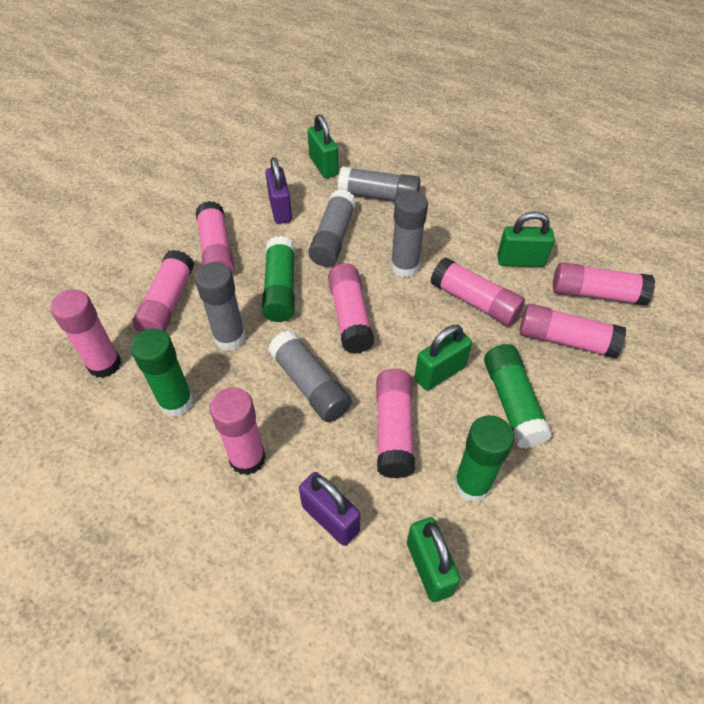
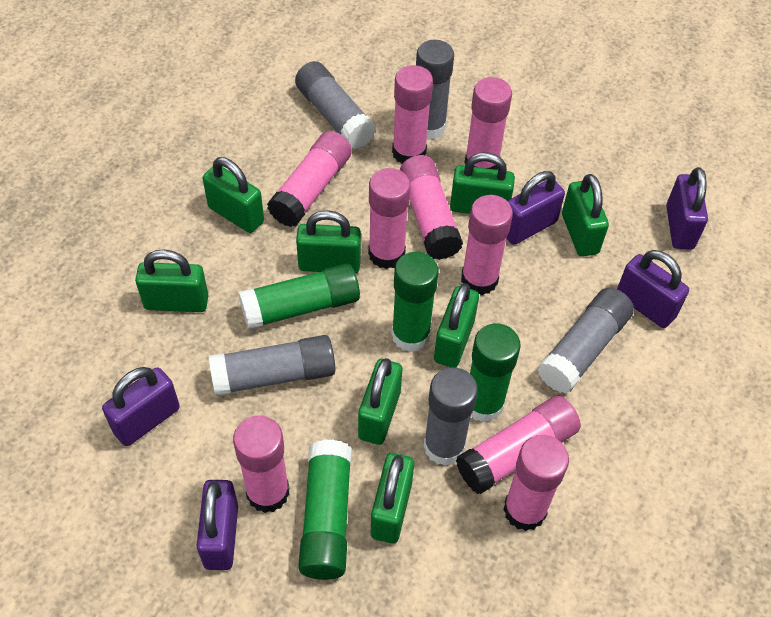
green padlock: [308,114,339,178] [407,517,461,602] [415,325,472,390] [497,212,555,267] = 4 -> [135,249,208,312] [203,157,264,233] [296,210,361,274] [358,358,402,445] [371,453,414,543] [434,283,479,368] [450,152,515,214] [562,174,609,257] = 8
purple padlock: [265,157,292,224] [299,472,360,546] = 2 -> [102,367,180,446] [196,480,238,570] [506,171,565,245] [617,250,689,328] [666,167,708,249] = 5

